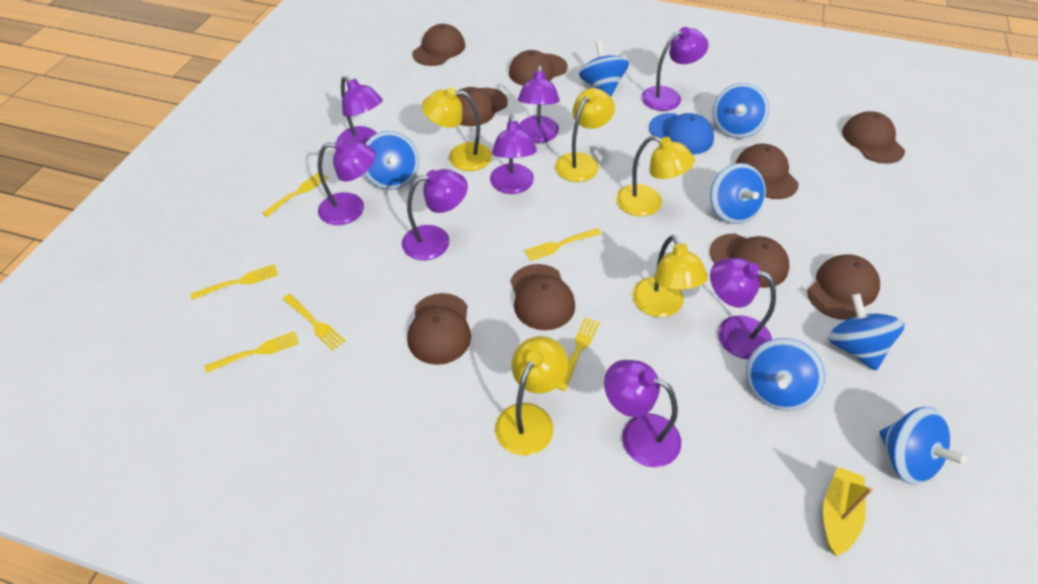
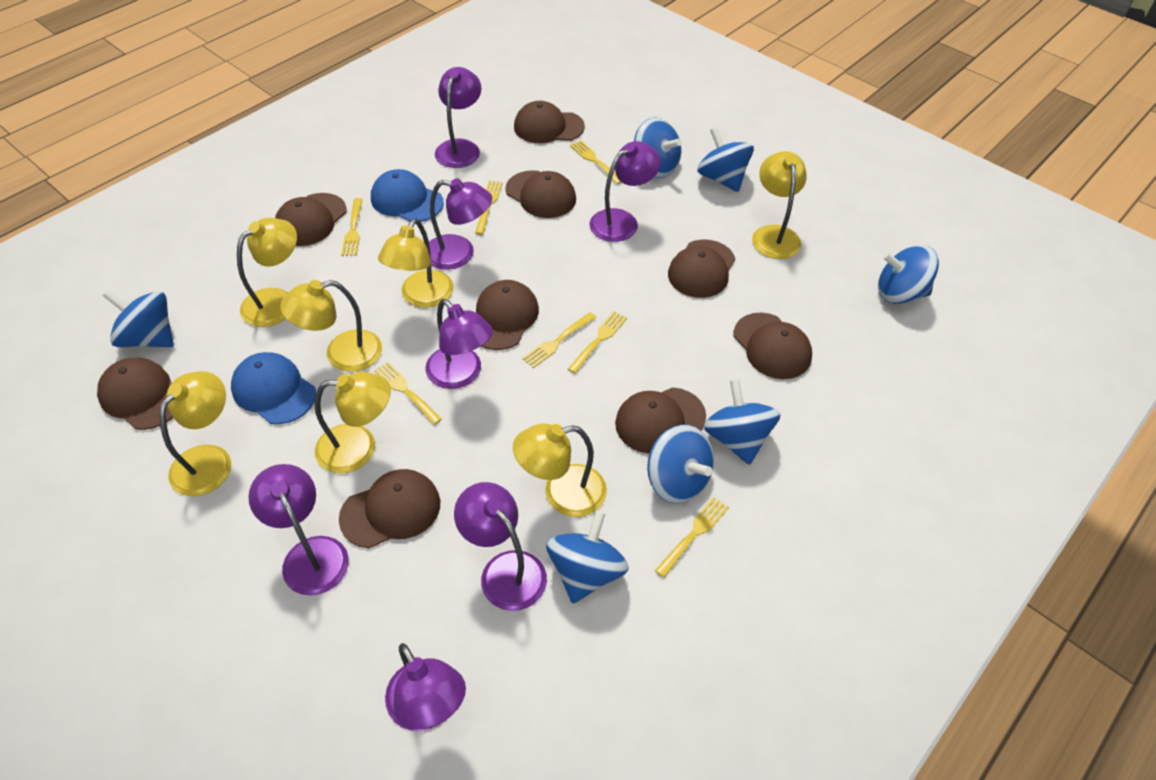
blue cap: [649,113,714,155] = 1 -> [231,352,316,424] [371,169,444,222] = 2
purple lamp: [318,139,376,225] [337,76,383,144] [402,169,468,261] [490,115,537,194] [518,66,560,143] [604,360,681,467] [641,27,709,111] [710,258,776,359] = 8 -> [249,464,349,595] [385,643,466,731] [426,299,493,389] [429,178,492,270] [435,67,481,168] [454,482,547,611] [590,141,661,242] = 7
yellow boat: [823,467,873,556] = 1 -> none = 0
yellow fork: [191,264,278,300] [205,331,299,373] [262,173,328,217] [283,294,346,351] [524,228,601,261] [557,317,600,391] = 6 -> [341,198,363,256] [374,362,442,425] [475,181,503,235] [522,312,596,368] [568,311,627,374] [570,140,622,184] [655,497,729,578] = 7
yellow lamp: [422,87,492,171] [495,336,569,456] [555,88,615,182] [616,135,695,216] [632,235,708,317] = 5 -> [159,371,231,496] [237,218,297,327] [280,280,382,372] [314,372,391,473] [378,219,453,308] [513,423,607,517] [752,151,807,259] = 7

